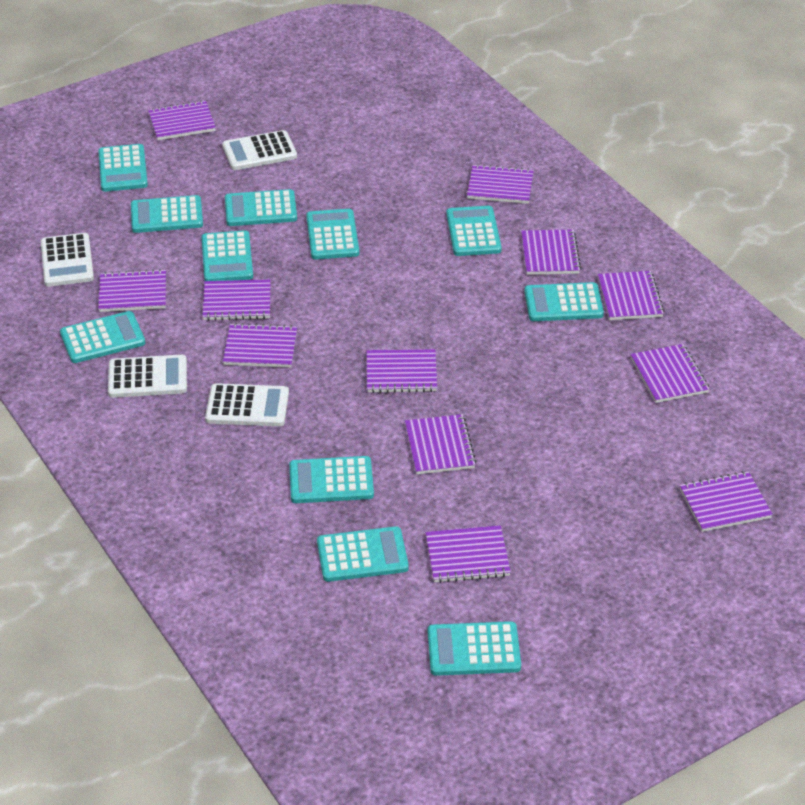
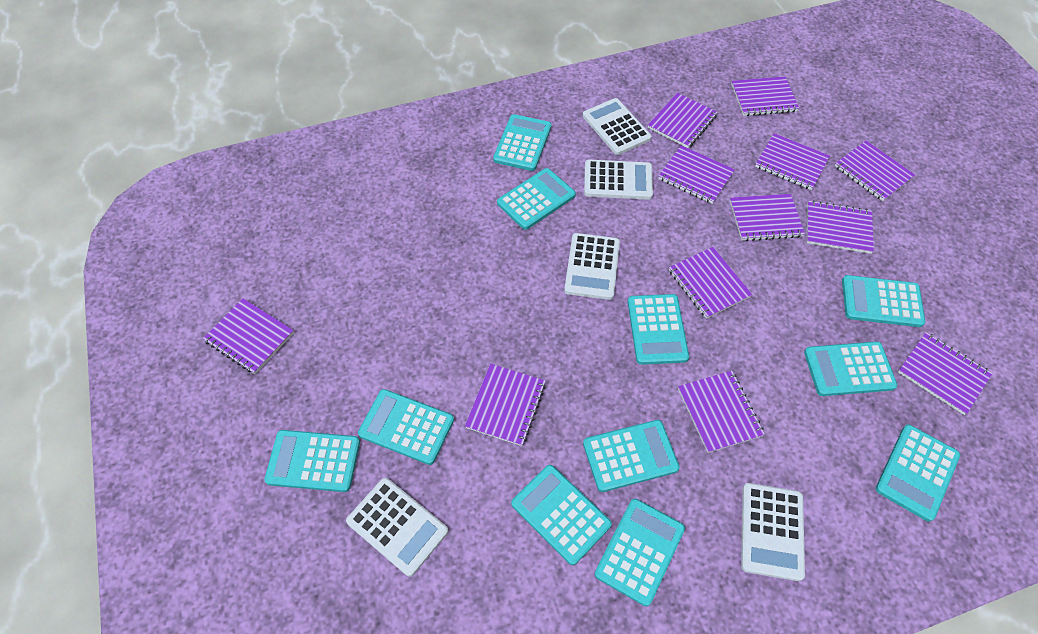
white calculator: [41,233,94,287] [108,355,187,398] [205,383,289,426] [222,130,297,170] = 4 -> [346,478,448,577] [564,233,620,300] [583,98,652,155] [584,160,653,200] [741,483,805,581] = 5

